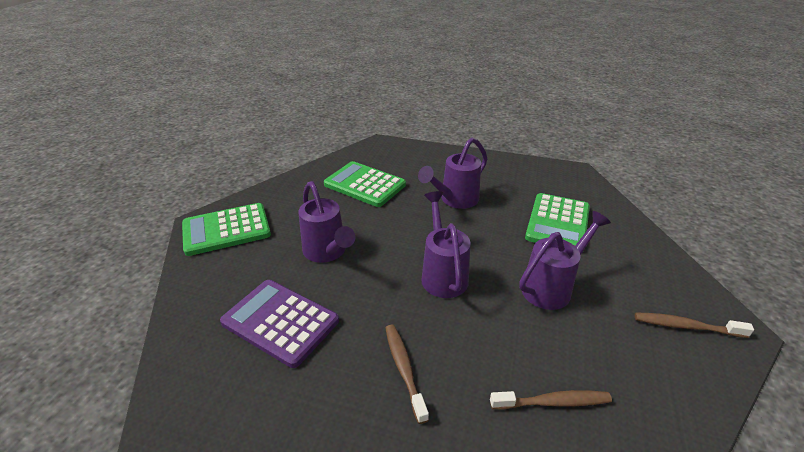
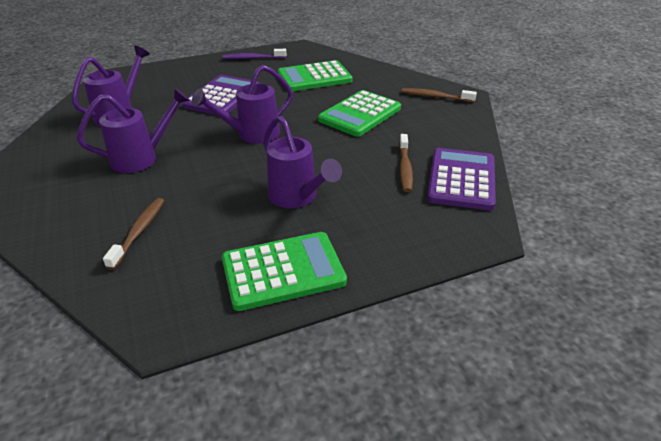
purple calculator: [220,280,339,368] = 1 -> [182,75,259,115] [427,148,496,210] = 2
purple toothbrush: none = 0 -> [223,49,286,59] = 1

